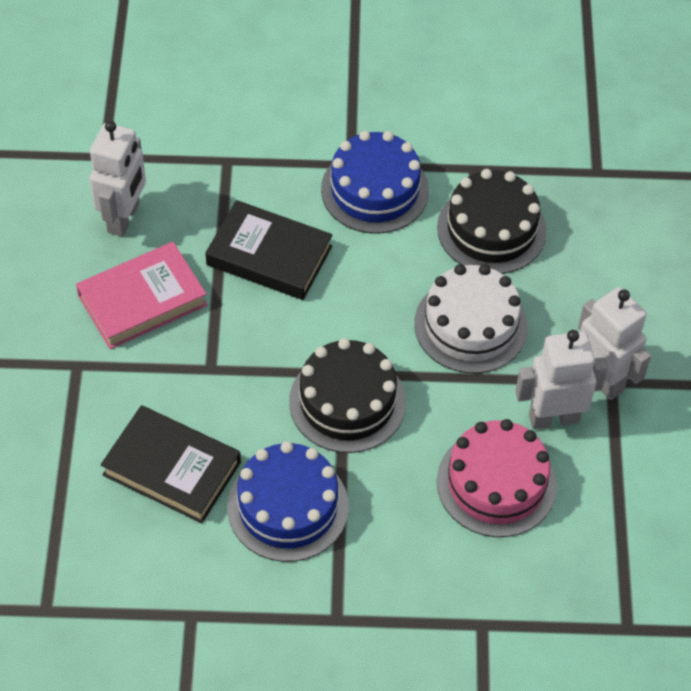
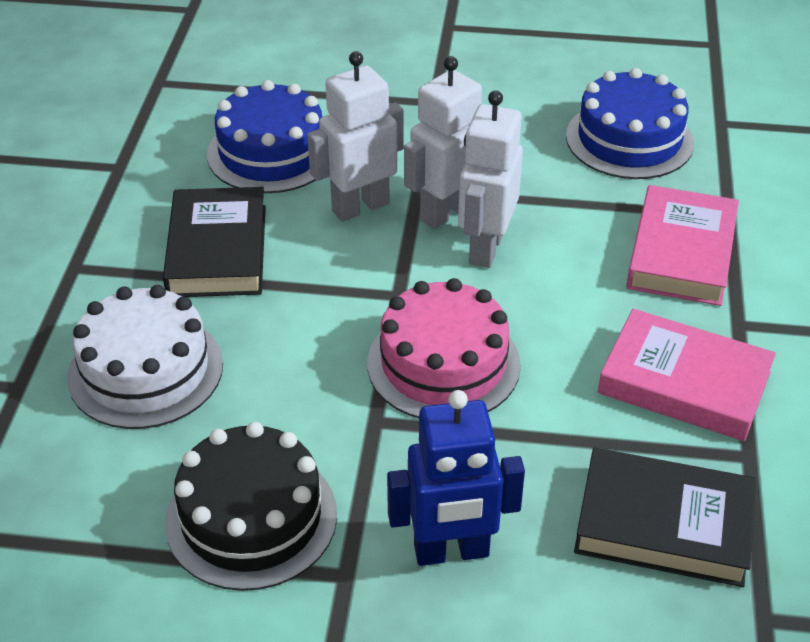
black cake: [289,338,406,453] [437,169,547,274] = 2 -> [165,422,337,591] = 1
blue robot: none = 0 -> [387,390,525,566] = 1
pink book: [76,242,207,349] = 1 -> [598,309,776,441] [626,185,739,306] = 2

